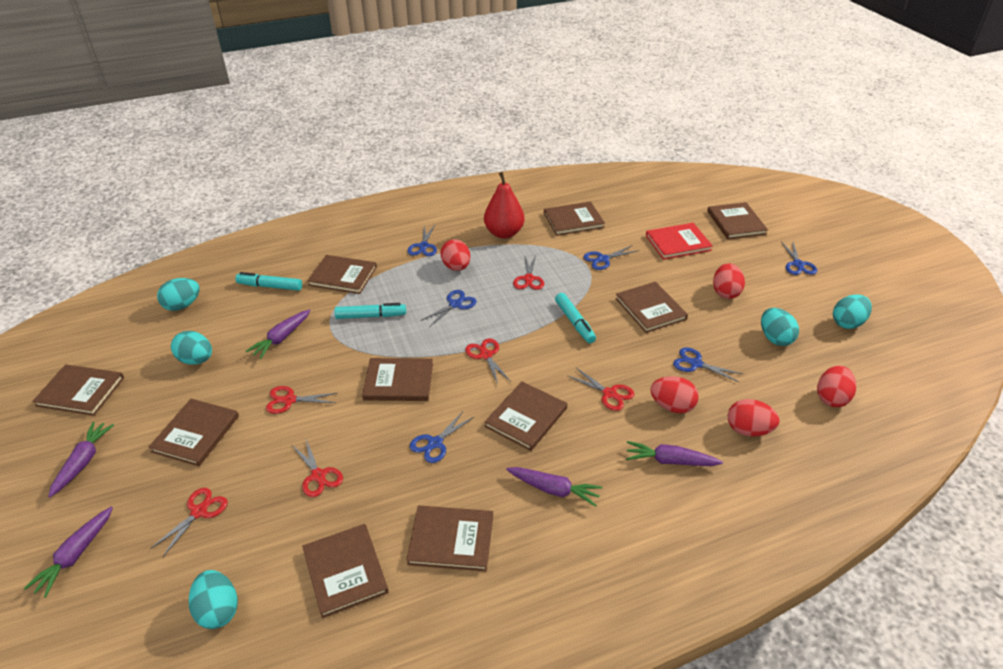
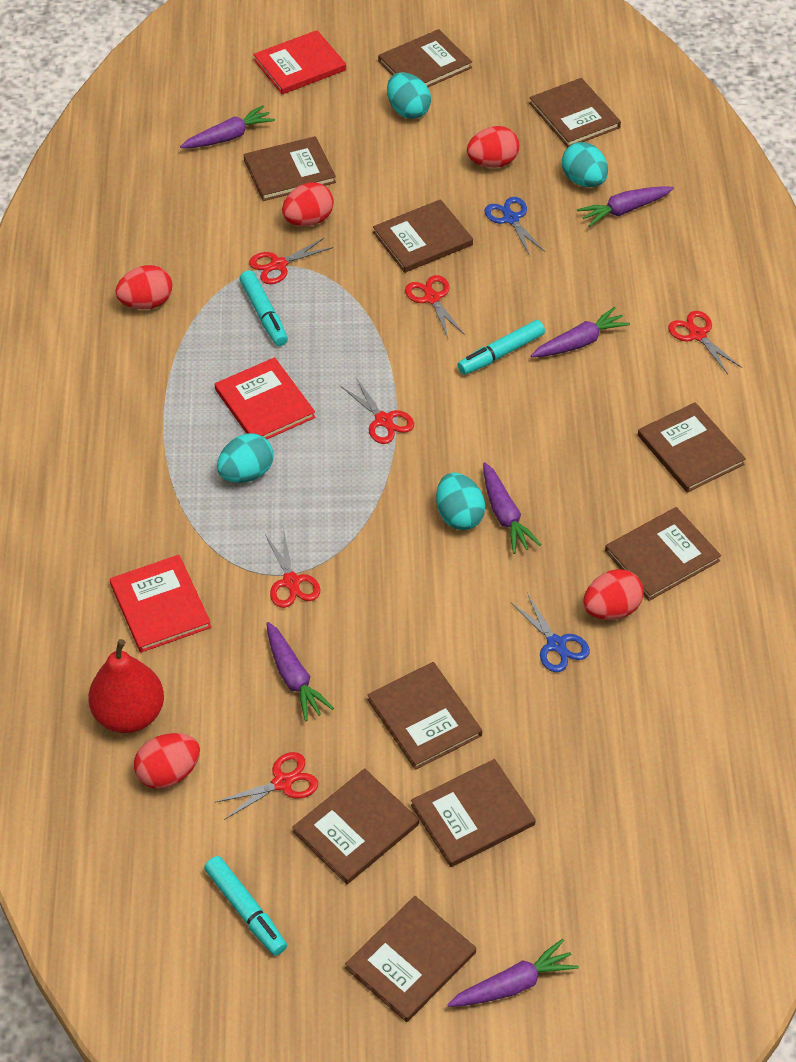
blue scissors: [408,225,437,256] [410,410,475,463] [420,290,477,327] [583,245,639,270] [673,347,743,382] [781,241,817,275] = 6 -> [484,197,545,256] [510,593,590,672] = 2
purple carrot: [24,506,113,598] [48,422,114,497] [246,309,311,359] [506,467,603,507] [626,441,723,466] = 5 -> [180,105,275,148] [266,622,334,722] [447,939,579,1007] [483,462,541,554] [531,307,630,357] [577,186,674,227] = 6
red book: [646,223,713,260] = 1 -> [110,555,211,653] [215,357,316,439] [253,30,346,94] = 3
turquoise egg: [157,278,200,311] [171,331,212,365] [189,570,238,629] [761,308,799,346] [833,294,872,329] = 5 -> [217,433,274,483] [387,72,431,119] [436,473,485,530] [562,142,608,187] = 4

